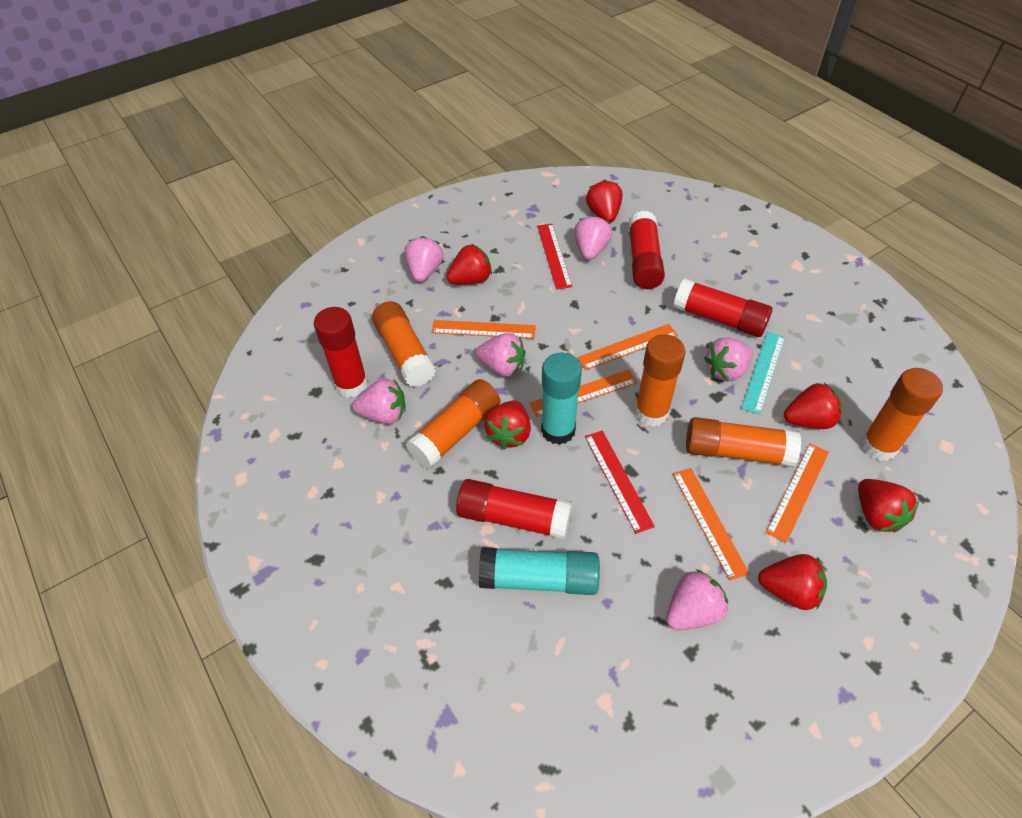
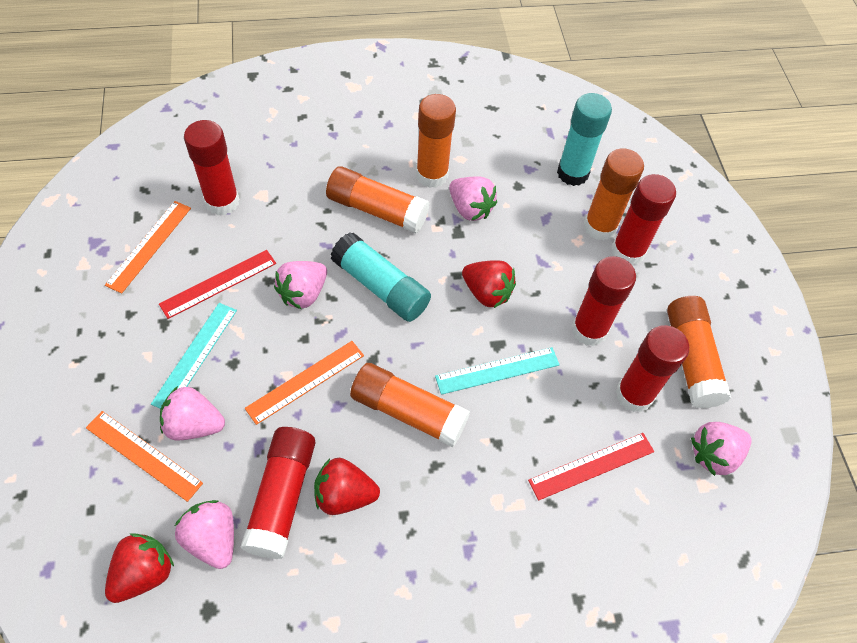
orange ruler: [431,320,536,339] [529,370,637,417] [577,324,678,370] [673,468,750,581] [766,443,829,543] = 5 -> [86,411,203,502] [105,201,191,294] [245,341,364,425] = 3
pink strawberry: [352,378,406,424] [404,236,443,282] [476,333,526,377] [574,215,612,260] [666,569,728,630] [704,338,753,381] = 6 -> [160,386,225,440] [175,500,234,569] [274,261,327,309] [449,176,497,221] [691,422,752,476] = 5
red glue stick: [314,307,368,398] [456,479,573,539] [628,211,665,289] [673,278,773,337] = 4 -> [184,120,239,215] [240,427,315,559] [572,256,636,346] [611,174,676,266] [616,325,689,412] = 5
red strawberry: [446,244,492,284] [484,400,531,449] [586,180,622,223] [758,554,827,610] [784,383,842,429] [858,479,919,532] = 6 -> [105,534,174,603] [314,458,380,515] [462,260,516,308] = 3
turquoise ruler: [741,332,785,415] = 1 -> [151,303,237,409] [435,347,560,395] = 2

